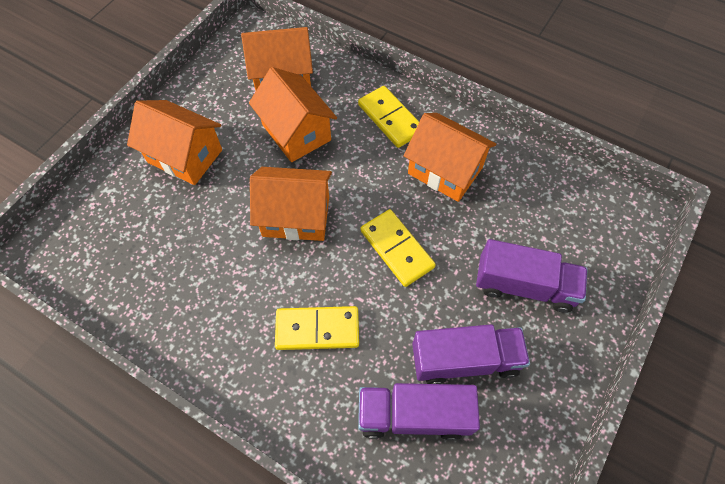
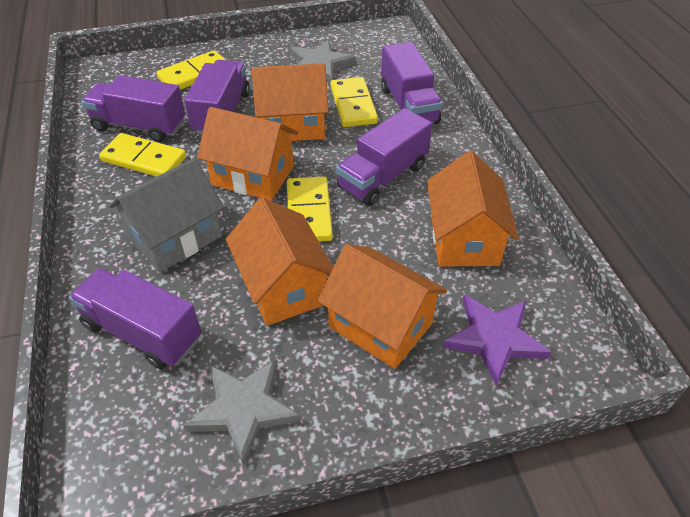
grey house: none = 0 -> [109,158,224,272] = 1
grey star: none = 0 -> [184,359,301,466] [290,40,355,83] = 2
purple star: none = 0 -> [442,294,551,386] = 1
purple truck: [358,383,480,440] [412,324,530,384] [476,239,588,313] = 3 -> [69,268,201,369] [82,75,185,142] [184,60,250,135] [336,108,432,206] [381,42,442,124] = 5
yellow domino: [275,306,359,350] [358,86,419,148] [361,209,436,287] = 3 -> [99,133,186,177] [156,50,226,90] [287,176,333,242] [331,77,378,127] = 4

